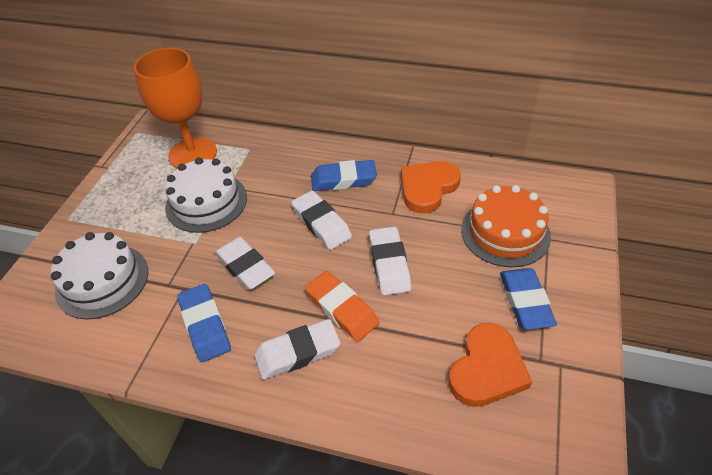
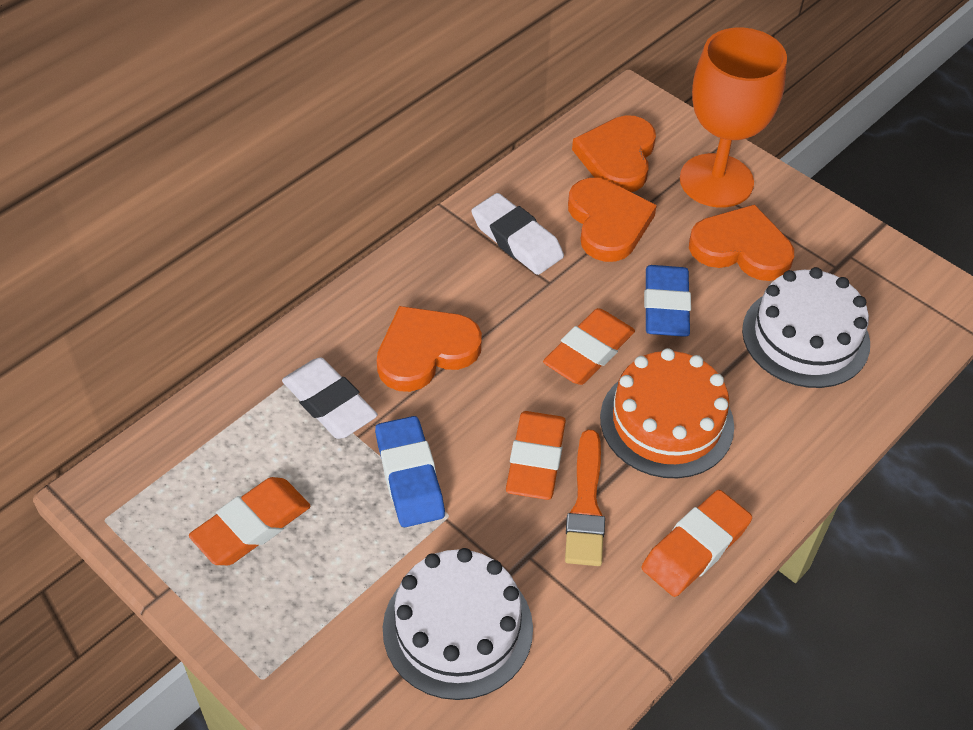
blue eraser: [177,284,231,363] [311,160,377,191] [500,268,557,330] = 3 -> [375,416,445,527] [644,265,691,337] = 2
orange brush: none = 0 -> [565,430,605,566] = 1
orange eraser: [305,271,379,342] = 1 -> [189,477,311,565] [506,411,566,500] [543,308,635,385] [641,490,752,597] = 4
orange heart: [401,161,461,214] [448,323,532,407] = 2 -> [377,306,482,392] [568,178,657,262] [572,115,656,192] [689,204,794,281] = 4
white eraser: [215,237,275,290] [254,319,340,380] [291,190,352,250] [369,226,411,296] = 4 -> [282,357,378,439] [471,193,564,275] = 2

